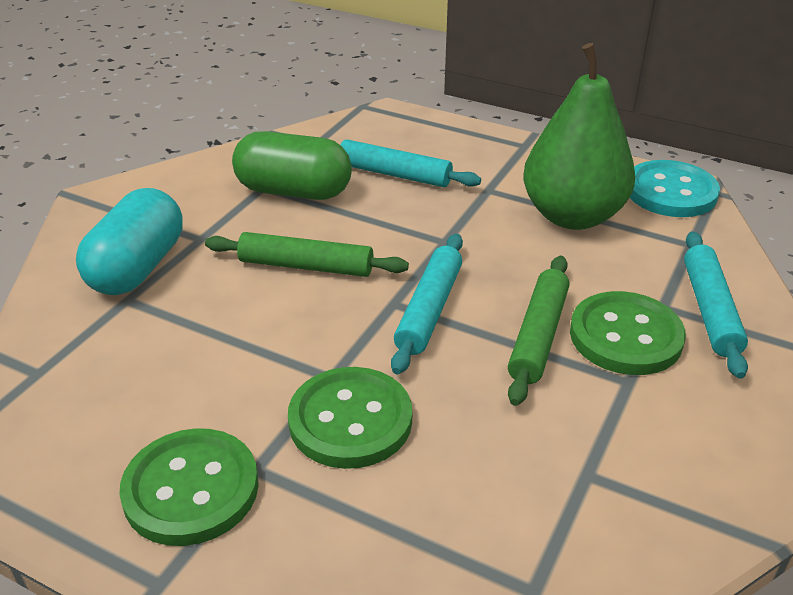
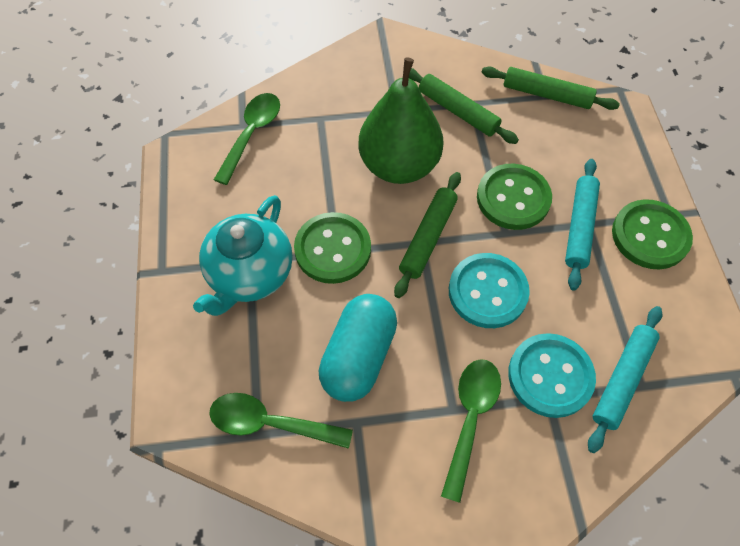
green capsule: [232,131,352,200] = 1 -> none = 0
green rolling pin: [205,232,409,277] [508,256,570,406] = 2 -> [394,172,461,298] [409,68,519,144] [482,67,620,110] = 3
green spoon: none = 0 -> [209,393,353,449] [214,93,280,185] [441,359,501,503] = 3
turquoise button: [630,160,720,217] = 1 -> [449,253,530,328] [508,333,596,418] = 2
turquoise rolling pin: [340,139,481,187] [391,234,463,374] [684,231,748,379] = 3 -> [565,159,600,290] [588,306,662,453] = 2
turquoise teapot: none = 0 -> [193,195,293,316] = 1

